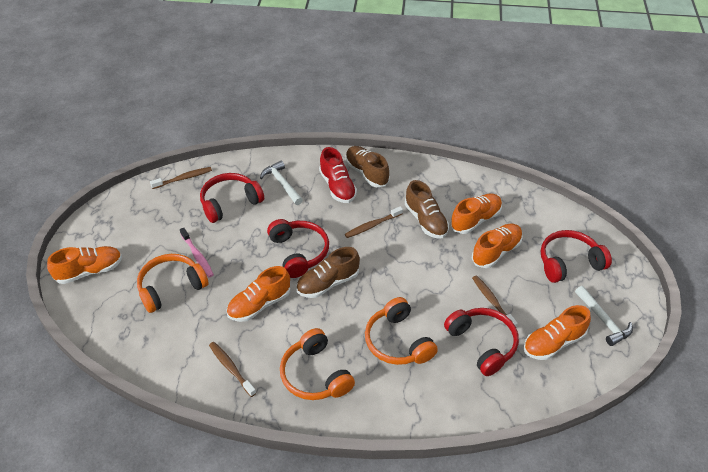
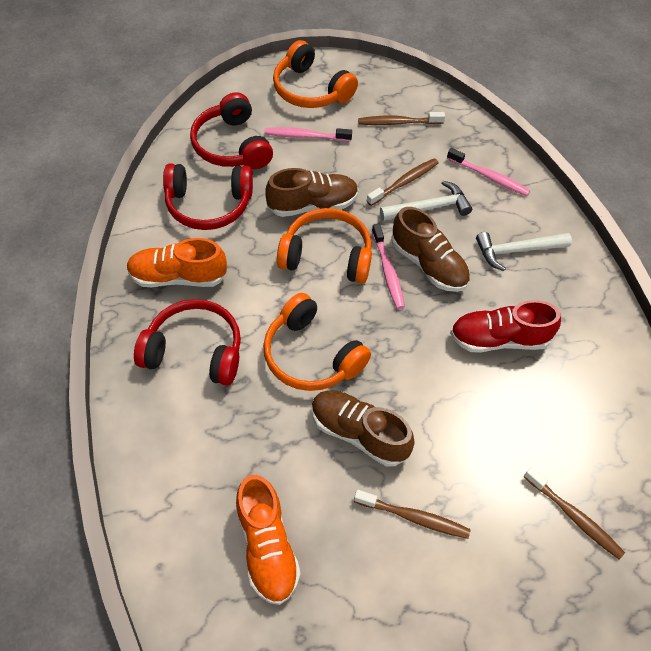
orange shoe: [47,246,122,284] [227,266,290,322] [450,193,502,234] [472,223,523,268] [524,305,591,360] = 5 -> [126,238,227,287] [235,475,301,605] = 2
pink toothbrush: [180,228,214,277] = 1 -> [264,127,352,142] [372,224,405,309] [447,148,530,196] = 3
red headphones: [200,173,264,223] [267,219,329,278] [444,308,519,376] [541,230,612,283] = 4 -> [134,299,241,386] [163,164,253,230] [190,92,273,169] = 3

